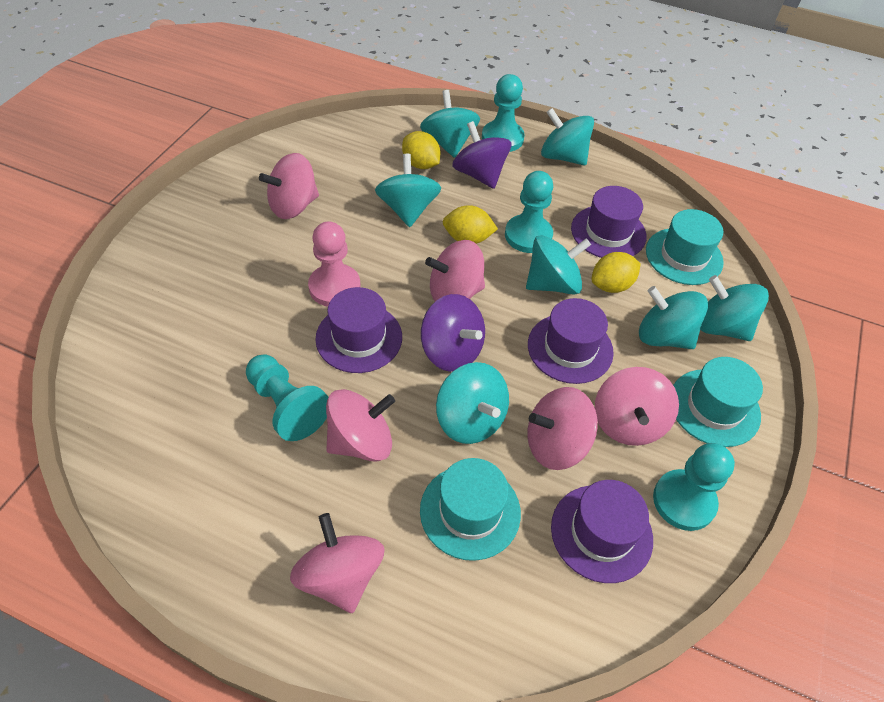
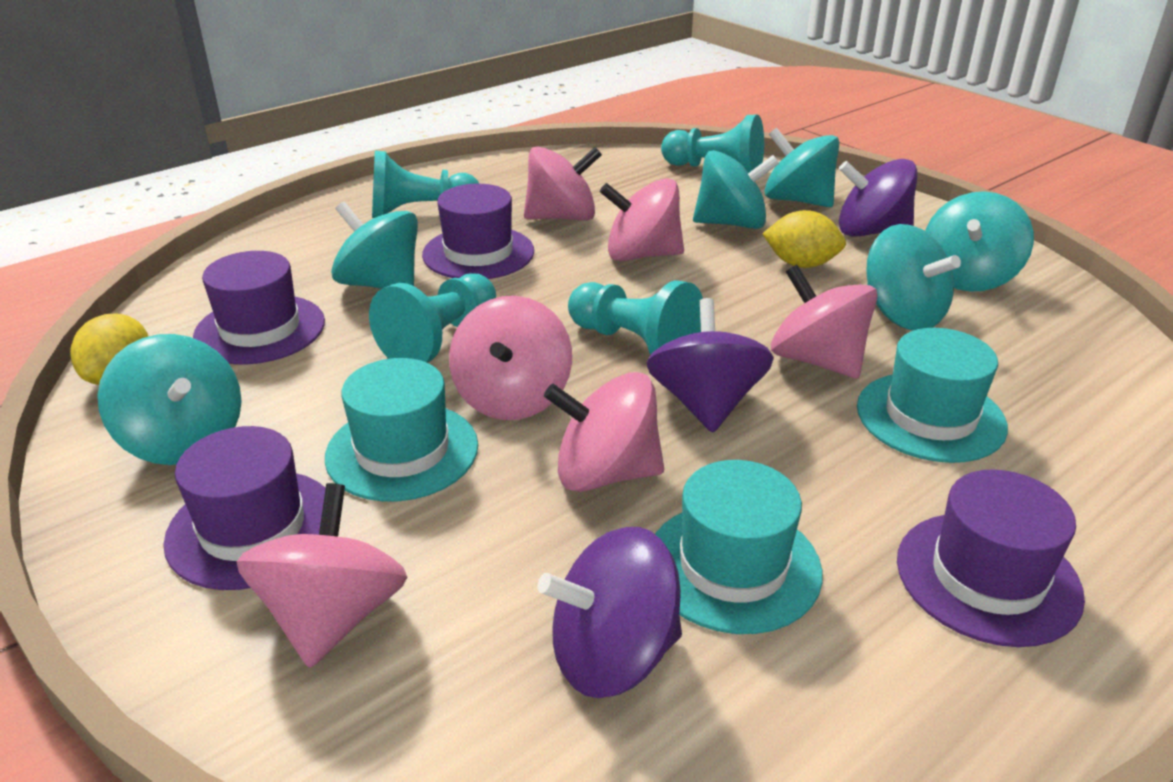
pink pawn: [308,221,361,307] = 1 -> none = 0
purple spinning top: [421,294,485,372] [452,121,512,189] = 2 -> [537,527,682,698] [646,298,774,433] [839,159,918,237] = 3
turquoise spinning top: [375,154,441,227] [420,90,480,158] [436,362,509,444] [526,235,591,295] [541,108,594,165] [639,286,708,349] [700,275,769,341] = 7 -> [97,334,242,465] [331,202,418,289] [693,150,779,229] [764,127,839,207] [866,224,961,331] [925,191,1034,292] = 6
yellow lemon: [402,131,440,169] [442,205,498,244] [591,252,641,293] = 3 -> [70,313,148,385] [762,210,846,268] = 2

